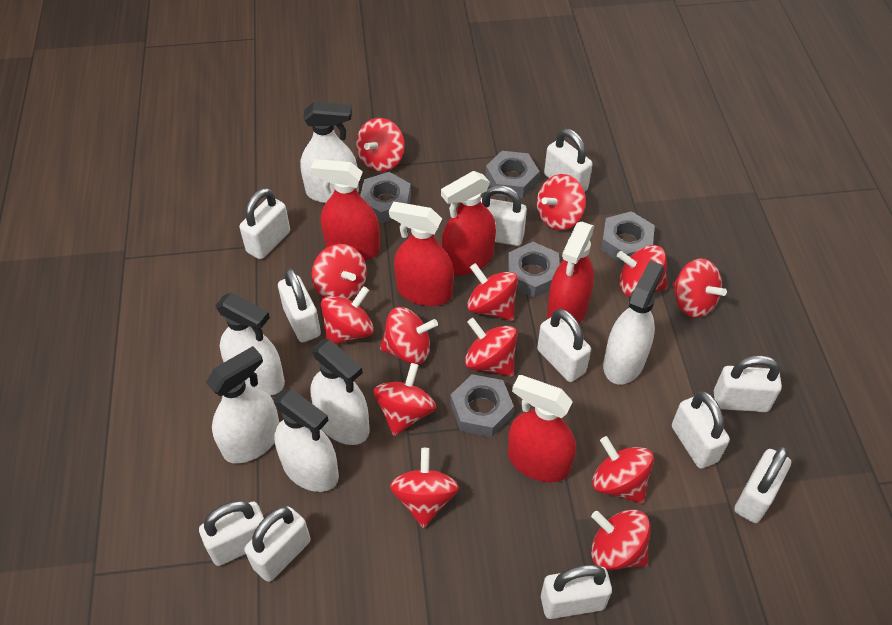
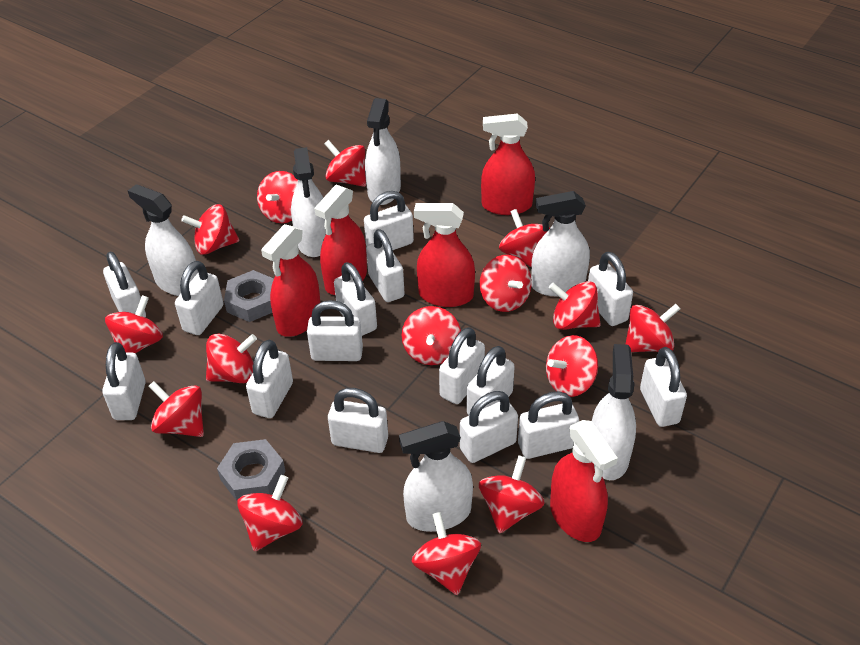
grey nut: [360,172,411,223] [451,374,514,437] [485,151,540,198] [508,242,560,298] [601,211,655,265] = 5 -> [217,439,286,501] [224,270,274,322] = 2
red spinning top: [312,244,367,300] [321,286,374,344] [356,118,405,172] [374,363,436,436] [380,307,438,365] [390,448,459,528] [465,318,518,377] [467,263,518,321] [537,174,586,230] [591,509,651,571] [592,436,654,504] [617,245,667,296] [673,258,727,318] = 13 -> [105,295,163,354] [148,381,204,437] [181,204,239,255] [206,333,257,383] [237,475,303,552] [257,171,298,223] [324,140,366,187] [402,306,461,365] [412,512,481,595] [479,455,545,534] [480,255,532,312] [499,209,550,267] [546,335,598,397] [549,281,601,330] [625,304,680,352] = 15
white padlock: [199,501,264,566] [239,188,290,259] [244,506,311,582] [278,268,321,343] [480,185,527,246] [537,309,591,382] [541,565,612,619] [544,129,593,192] [672,392,730,469] [714,356,782,412] [734,447,791,523] = 11 -> [102,342,146,420] [103,252,146,318] [175,261,224,335] [246,340,293,418] [307,300,363,361] [328,388,388,453] [334,262,377,336] [364,191,414,250] [366,229,405,302] [439,327,485,404] [460,391,518,463] [467,346,515,415] [518,391,579,459] [588,252,633,326] [640,347,687,427] = 15

